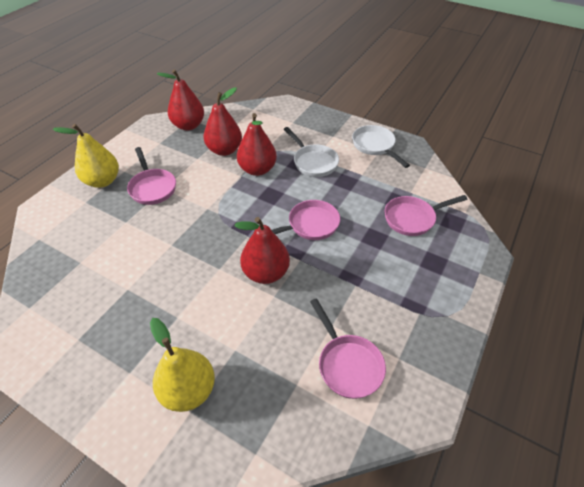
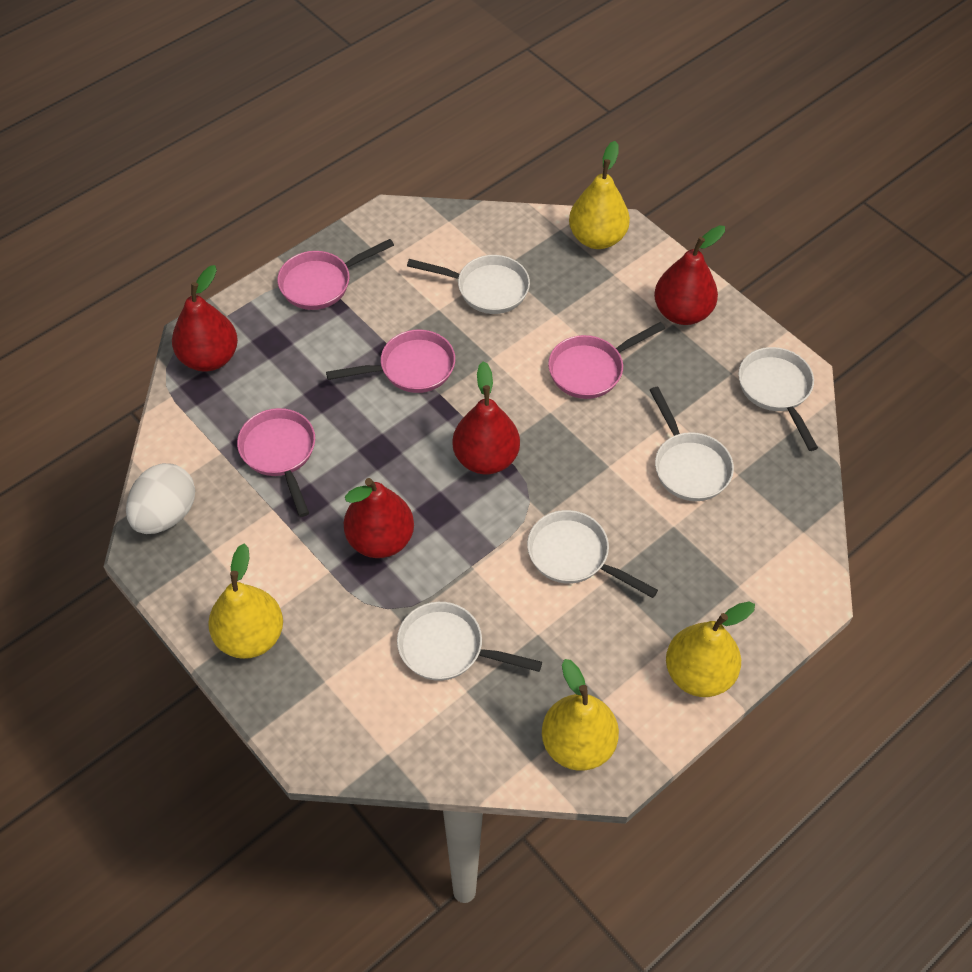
white egg: none = 0 -> [126,463,195,534] = 1
white pan: [284,127,339,177] [352,125,410,168] = 2 -> [397,602,542,681] [407,255,530,314] [527,510,658,598] [650,387,734,501] [738,347,818,451] = 5
yellow pear: [53,124,119,188] [150,318,215,412] = 2 -> [208,544,283,659] [542,659,619,771] [569,141,630,249] [666,602,755,697] = 4

